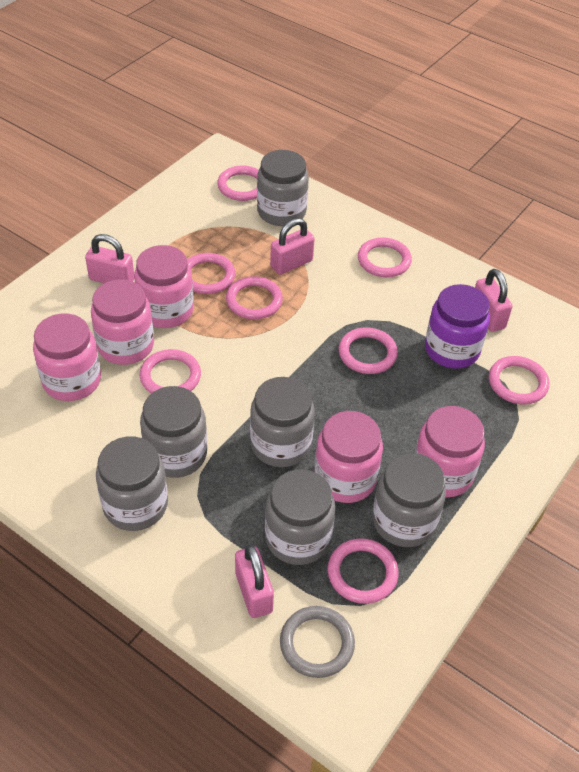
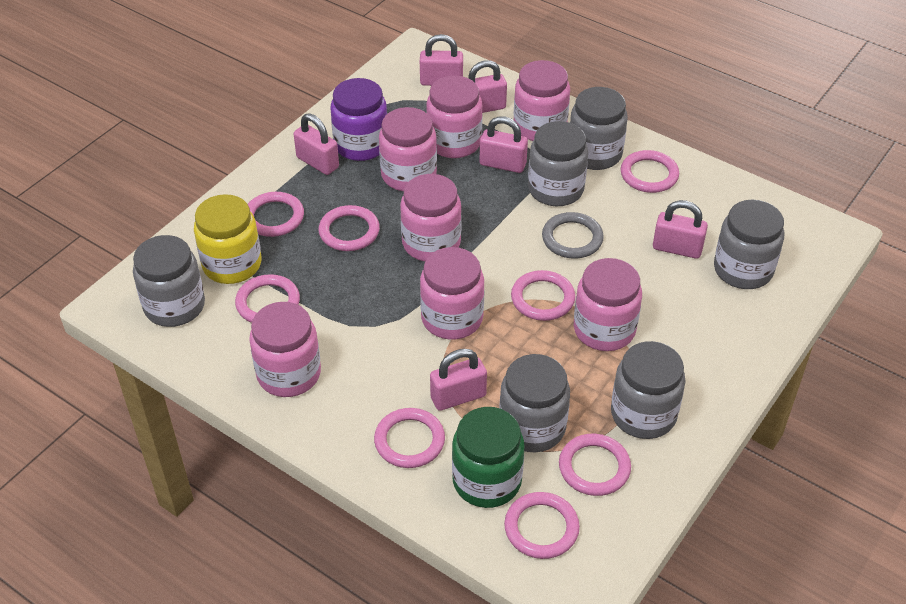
green jar: none = 0 -> [452,407,525,508] = 1
pink jar: [33,313,101,401] [91,279,154,365] [134,245,194,328] [314,411,383,503] [415,406,485,497] = 5 -> [249,302,321,397] [379,107,437,191] [400,174,461,261] [420,247,484,340] [426,76,483,158] [514,60,570,141] [574,258,642,351] = 7
pink padlock: [85,234,134,283] [235,544,274,618] [270,218,315,275] [475,269,512,332] = 4 -> [294,114,339,175] [420,34,463,86] [430,349,487,411] [468,60,507,113] [480,116,528,173] [653,200,708,259] = 6
yellow jar: none = 0 -> [194,194,262,284] = 1

